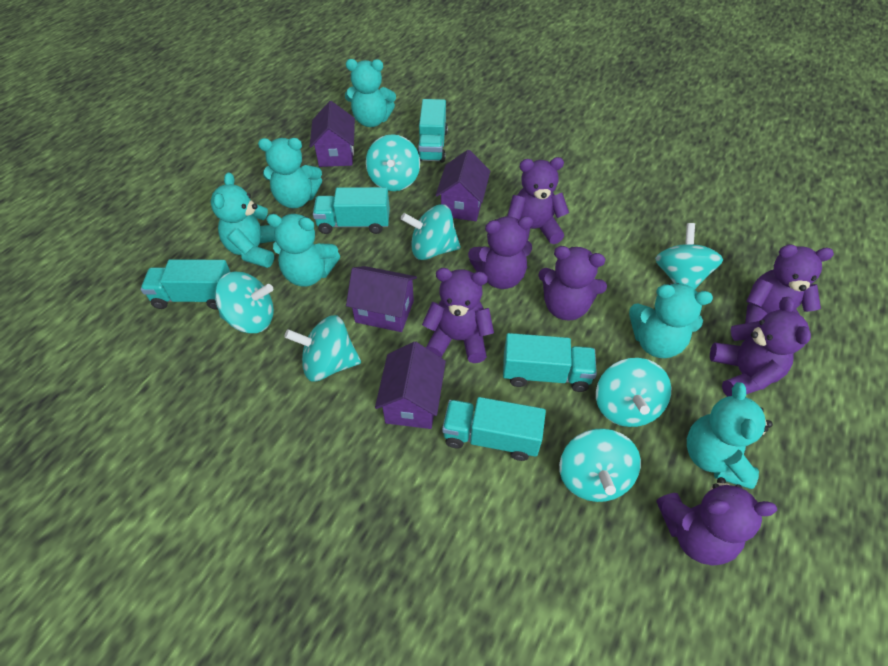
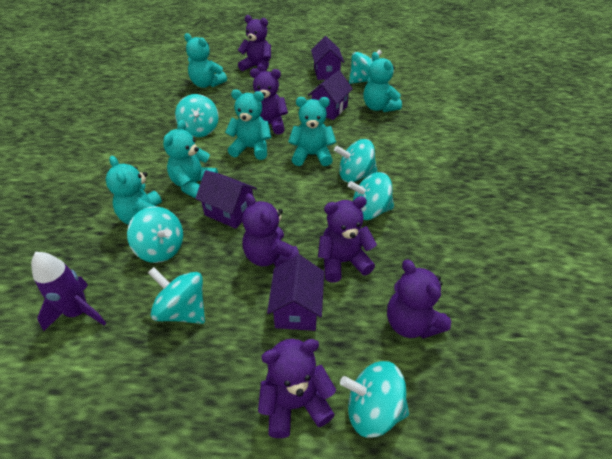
purple rocket: none = 0 -> [31,252,106,331] = 1
purple teddy bear: [422,268,494,363] [468,216,533,289] [507,157,569,244] [538,246,607,320] [656,477,777,566] [710,297,811,397] [745,244,834,323] = 7 -> [238,15,271,72] [242,193,299,267] [250,68,288,135] [258,339,336,438] [318,196,377,283] [387,259,451,338] = 6
turquoise truck: [141,259,230,310] [313,187,390,234] [417,99,448,162] [442,397,546,461] [503,333,597,392] = 5 -> none = 0

